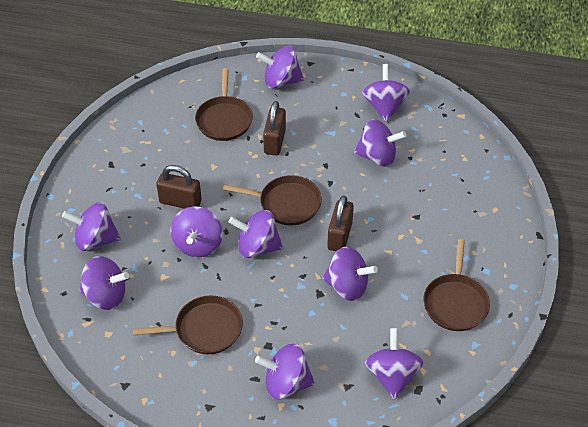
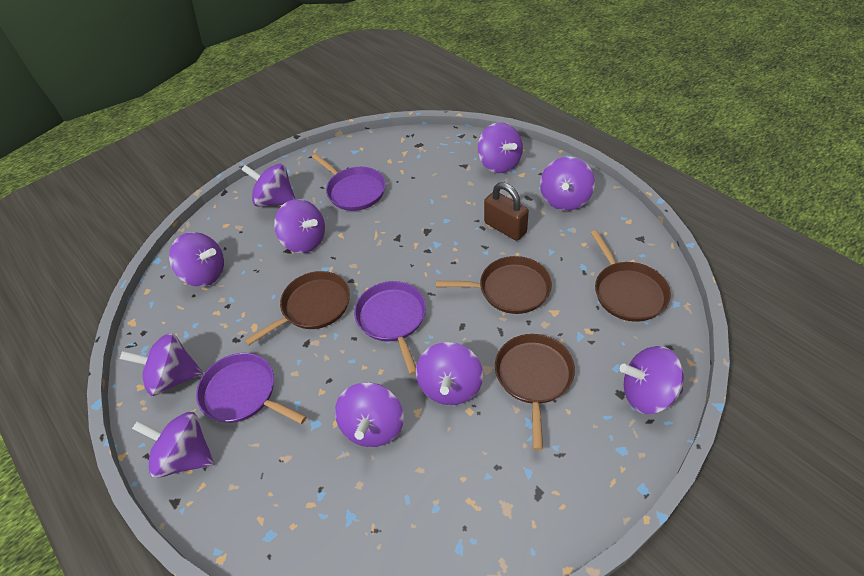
brown padlock: [156,165,202,209] [263,101,286,155] [327,195,354,252] = 3 -> [484,182,529,241] = 1
purple pan: none = 0 -> [196,353,307,424] [312,154,386,211] [354,281,426,375] = 3

